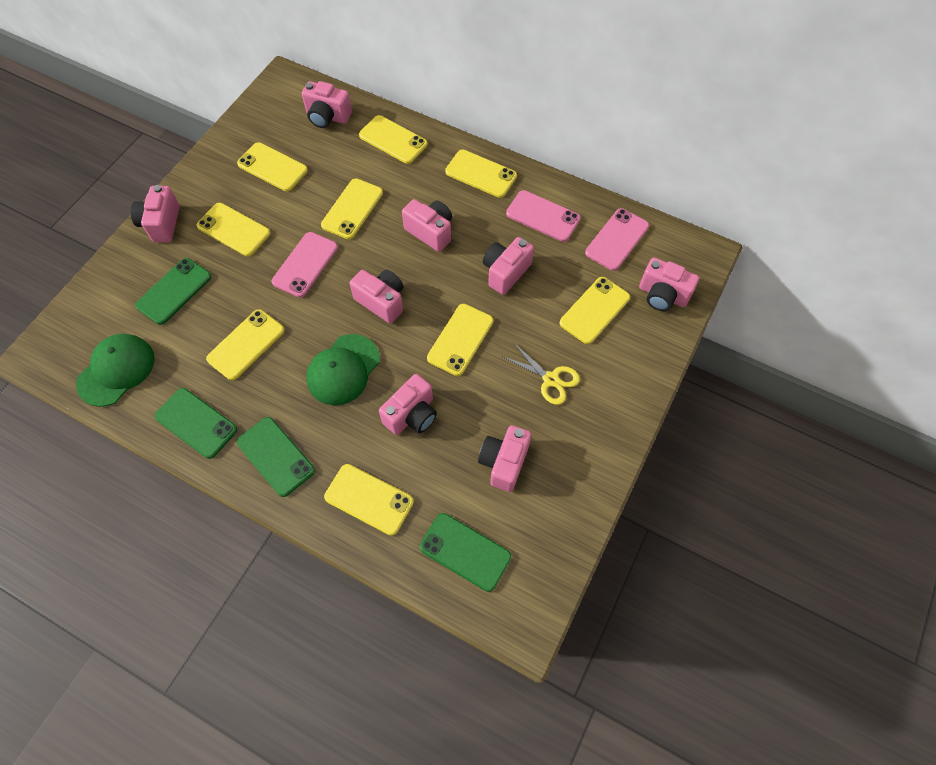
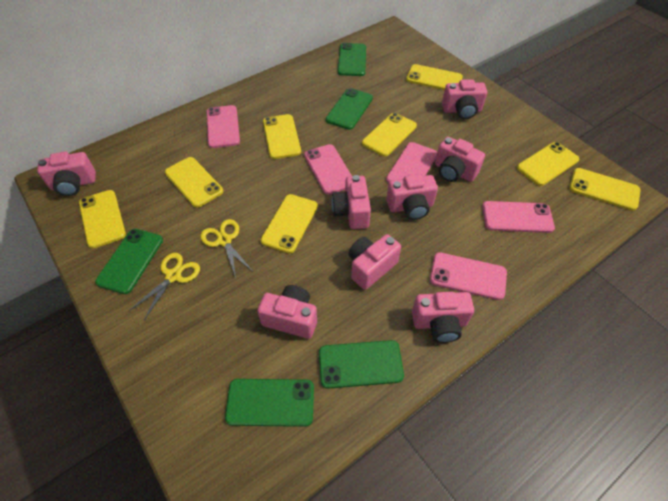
green cap: [76,334,155,407] [306,334,380,406] = 2 -> none = 0
green phone: [135,258,211,325] [154,388,237,459] [237,417,315,497] [420,513,511,592] = 4 -> [95,229,163,294] [225,379,314,427] [319,340,404,389] [326,88,373,130] [338,43,366,76] = 5
pink phone: [272,232,338,298] [506,190,581,242] [585,208,649,271] = 3 -> [206,105,240,148] [304,144,352,195] [386,142,437,183] [430,252,507,300] [482,201,555,233] = 5
yellow phone: [197,203,270,256] [206,309,285,380] [237,142,308,191] [321,178,383,239] [324,464,414,536] [359,115,427,164] [427,304,493,376] [445,150,517,198] [560,277,630,344] = 9 -> [79,190,126,248] [165,157,223,207] [261,194,318,254] [263,114,301,159] [362,113,417,157] [406,64,463,90] [517,142,579,186] [569,168,641,211] = 8
yellow scissors: [503,342,580,405] = 1 -> [129,253,200,320] [200,219,252,278] = 2

